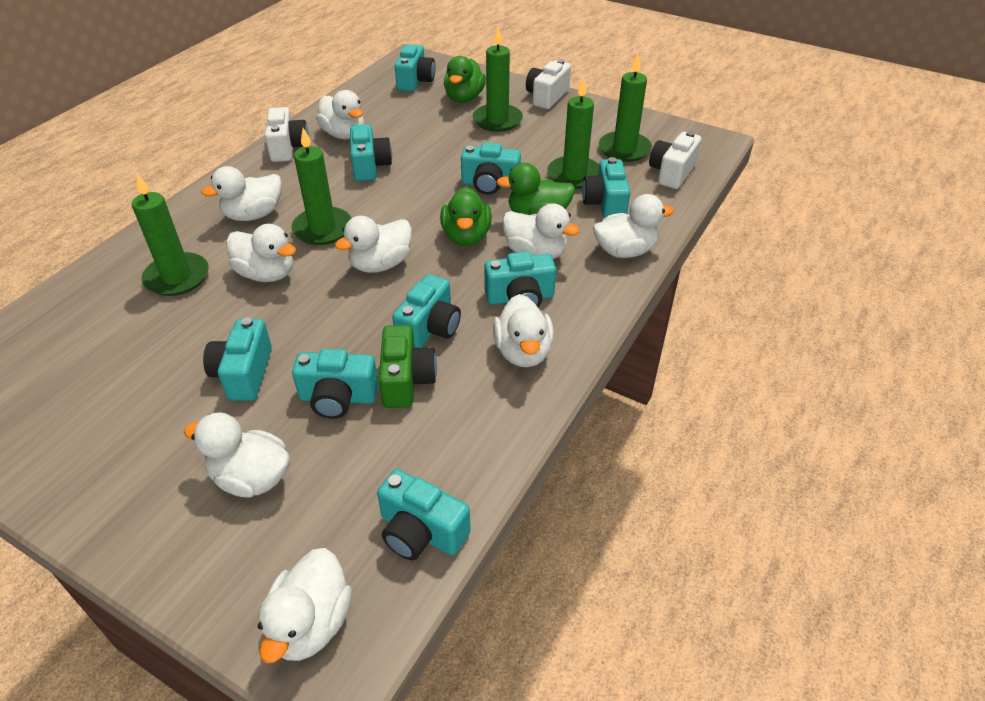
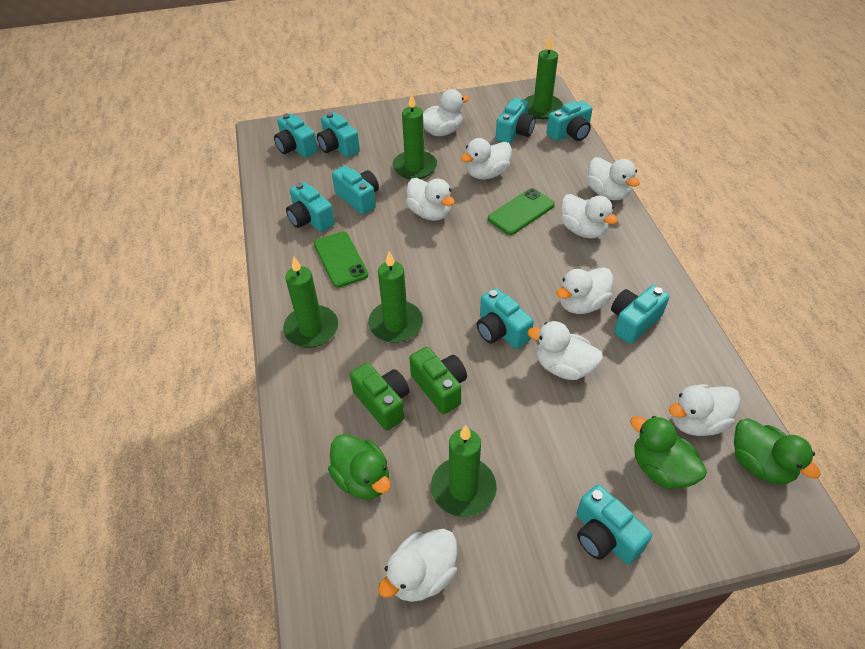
green camera: [379,325,437,408] = 1 -> [350,363,409,430] [409,347,467,414] = 2
green phone: none = 0 -> [314,231,368,288] [488,188,555,235] = 2
white camera: [265,107,309,162] [526,59,571,109] [649,131,702,189] = 3 -> none = 0

